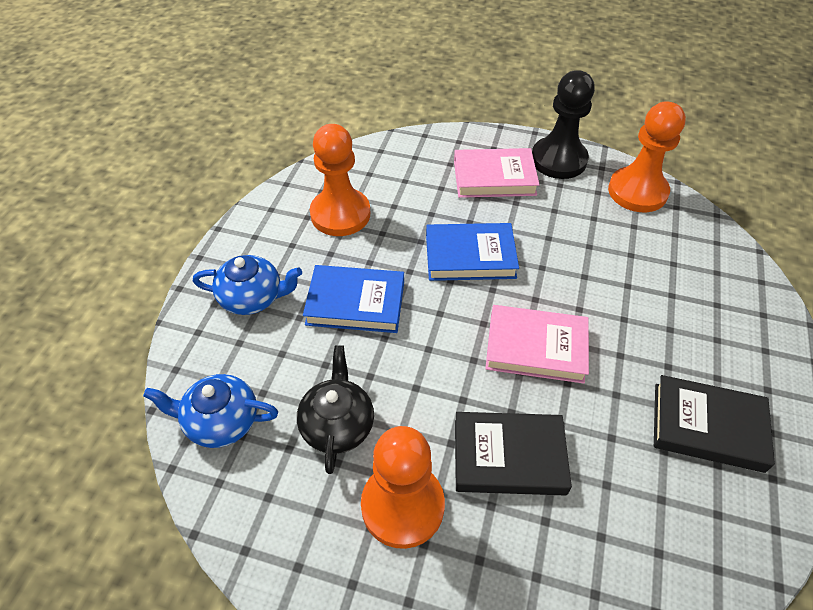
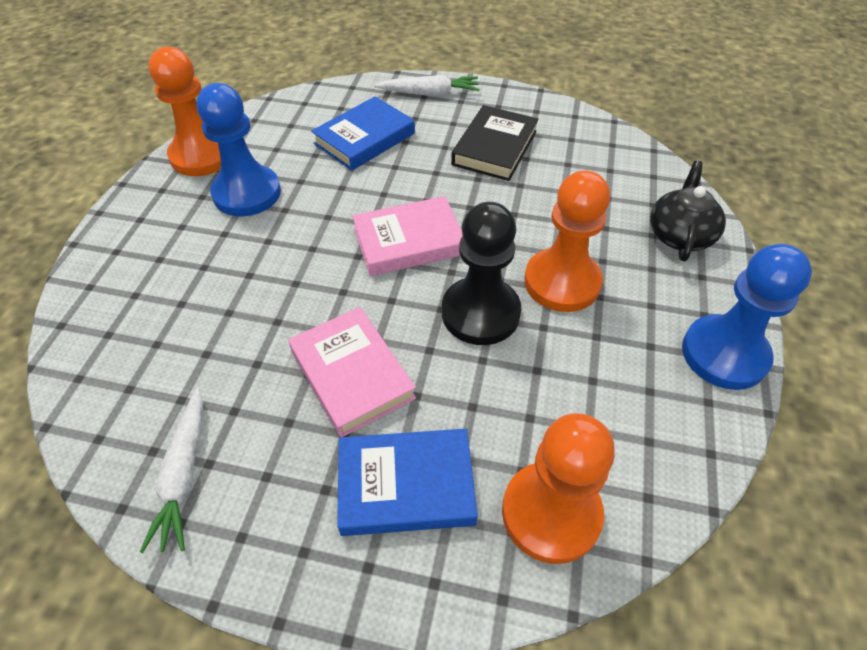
black book: [455,412,572,495] [654,375,775,473] = 2 -> [451,105,538,181] = 1
blue pawn: none = 0 -> [196,83,281,216] [682,244,812,390] = 2
blue teapot: [143,374,278,448] [193,255,302,315] = 2 -> none = 0
white carrot: none = 0 -> [140,388,203,553] [374,75,480,95] = 2

